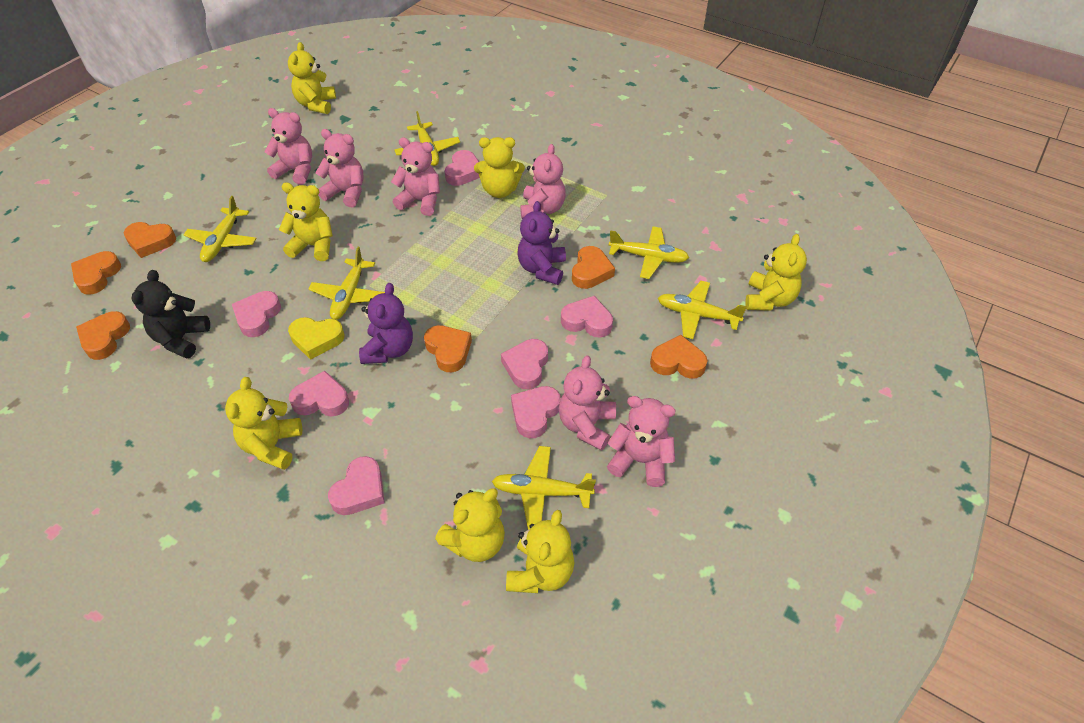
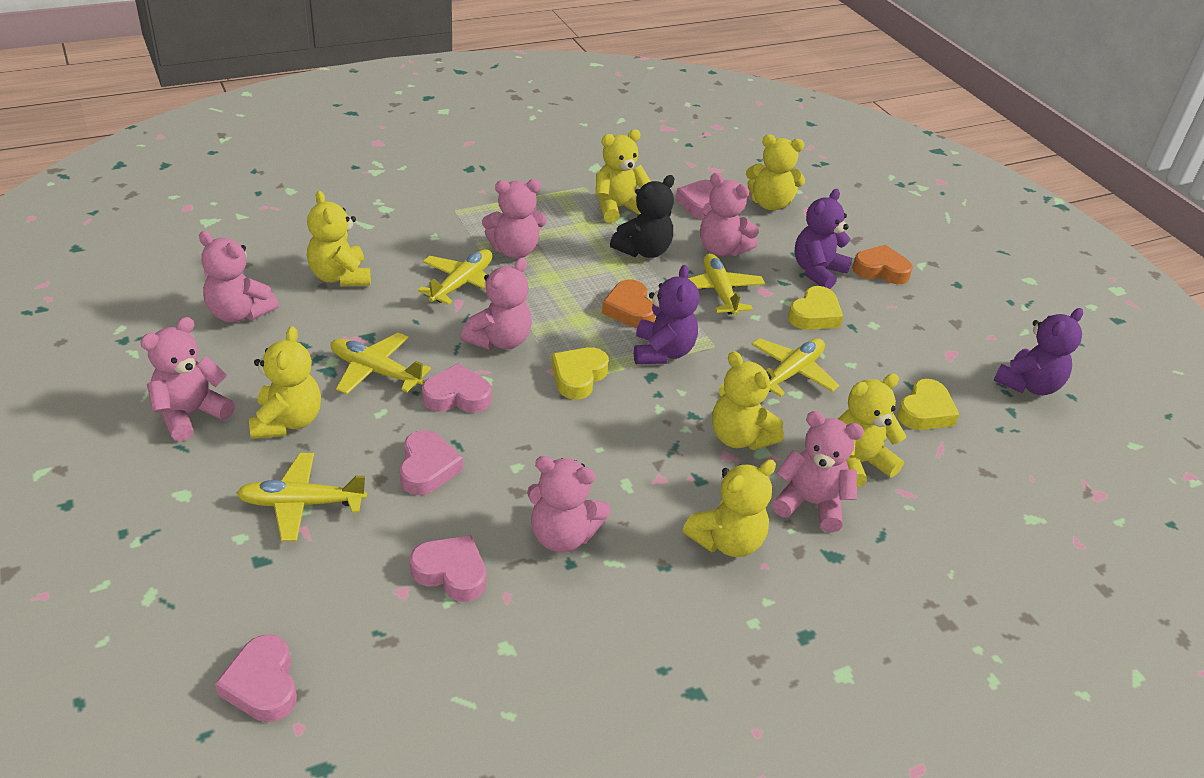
orange heart: [71,251,121,295] [76,311,130,360] [124,222,176,258] [424,325,472,372] [572,246,615,289] [650,335,707,379] = 6 -> [602,280,655,328] [852,245,913,284] = 2
pink heart: [232,291,281,337] [289,371,349,416] [328,456,385,515] [445,150,480,186] [501,339,548,389] [511,386,561,438] [561,296,613,338] = 7 -> [215,634,297,722] [400,430,463,495] [410,535,486,602] [422,363,492,413] [676,180,714,219] = 5
pink teddy bear: [265,108,312,185] [315,129,363,207] [391,137,440,216] [520,144,566,219] [559,355,616,451] [607,396,676,487] = 6 -> [140,317,235,441] [199,231,279,322] [461,258,532,350] [482,179,547,258] [527,456,611,552] [700,173,759,256] [772,411,864,533] = 7
purple teddy bear: [359,283,413,364] [518,201,566,285] = 2 -> [634,265,700,364] [794,189,852,289] [993,308,1083,395] = 3
yellow heart: [288,317,344,360] = 1 -> [551,347,609,399] [788,286,843,330] [897,379,960,430] = 3
yellow plane: [183,196,257,262] [309,247,385,320] [394,111,460,166] [492,446,596,530] [609,226,689,279] [658,281,747,339] = 6 -> [236,453,367,541] [331,332,431,394] [418,249,493,305] [688,253,765,316] [751,338,839,397] = 5

